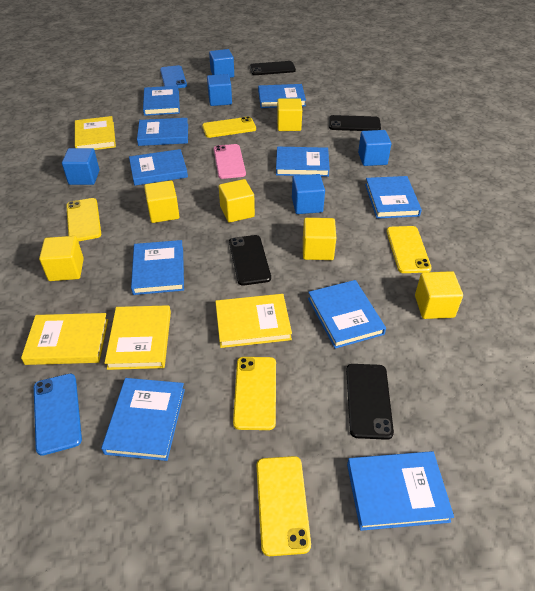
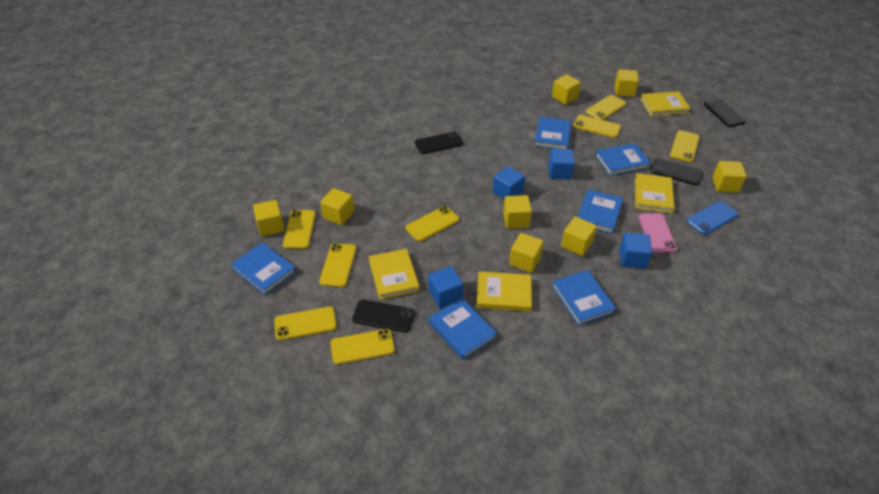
blue book: [101,378,185,461] [129,149,188,186] [131,240,184,295] [137,118,188,146] [143,86,180,116] [258,84,306,108] [276,147,330,177] [308,280,386,349] [347,451,454,531] [365,176,422,219] = 10 -> [231,243,296,295] [428,298,497,360] [535,117,571,149] [552,270,616,326] [578,189,623,234] [595,143,651,176] = 6
blue cube: [62,148,99,185] [207,74,232,106] [209,49,234,78] [292,174,325,214] [358,130,391,166] = 5 -> [428,266,463,308] [493,166,525,199] [548,149,575,179] [619,233,652,269] = 4
blue phone: [34,374,82,456] [160,65,187,88] = 2 -> [686,201,738,235] = 1
yellow cube: [39,236,84,281] [144,180,180,223] [219,179,255,223] [277,98,302,131] [303,218,336,260] [415,271,463,319] = 6 -> [253,200,285,237] [320,188,354,225] [503,195,532,229] [509,233,544,273] [552,74,581,105] [561,216,597,256] [614,69,639,97] [712,161,747,193] = 8
yellow phone: [66,198,101,242] [202,116,256,138] [233,357,276,430] [256,456,311,556] [387,226,432,273] = 5 -> [274,306,337,341] [283,210,316,249] [319,243,357,287] [330,329,395,365] [406,206,459,242] [573,115,621,138] [585,95,626,120] [670,130,700,162] = 8

